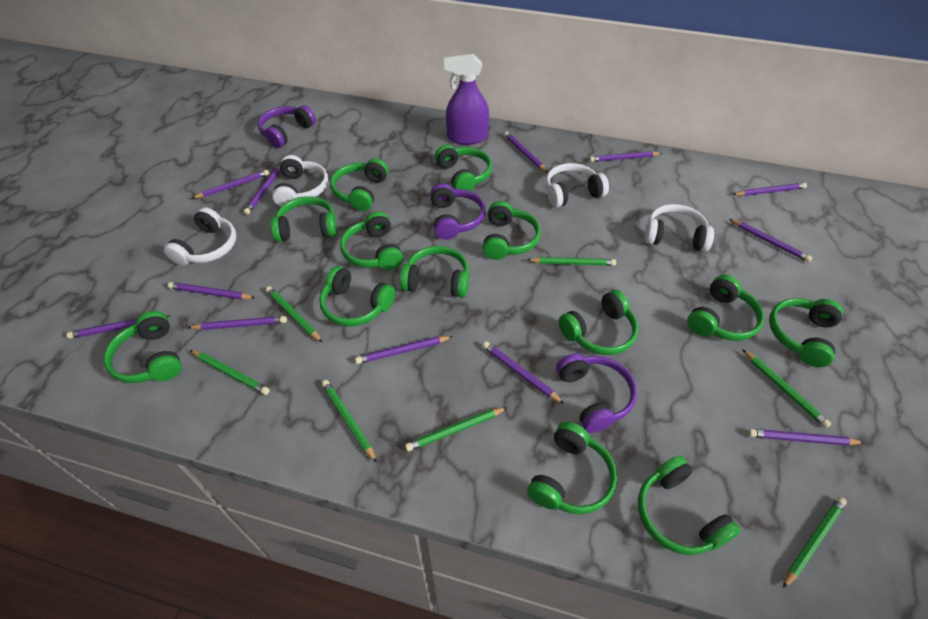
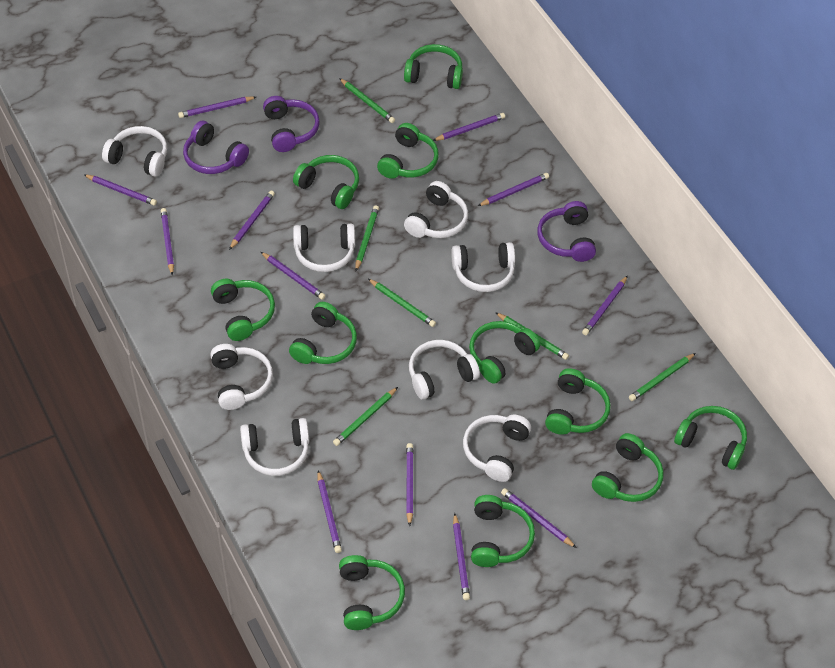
green headphones: [104,311,182,383] [271,196,337,242] [320,266,395,327] [330,158,389,211] [340,211,403,270] [400,246,469,298] [435,145,492,191] [482,201,541,260] [527,422,617,514] [559,290,638,355] [638,456,741,555] [687,275,764,341] [769,298,843,367] = 13 -> [211,279,275,341] [289,302,357,364] [293,155,359,209] [339,555,405,630] [377,123,439,179] [404,44,463,89] [469,321,540,384] [471,495,535,567] [545,368,611,435] [592,433,664,502] [674,406,747,470] = 11
green pencil: [190,350,270,395] [266,286,322,342] [322,380,377,463] [405,407,507,451] [528,257,616,266] [742,349,831,428] [783,497,847,588] = 7 -> [333,387,398,446] [339,78,395,123] [355,205,379,271] [368,279,436,327] [495,312,569,360] [629,353,696,401] = 6
purple spray bottle: [444,54,489,145] = 1 -> none = 0
white headphones: [164,207,236,266] [272,155,328,207] [546,163,609,208] [645,204,714,252] = 4 -> [102,126,167,177] [210,344,273,410] [240,418,309,476] [293,224,355,272] [404,181,468,238] [409,340,480,400] [451,242,515,292] [463,415,531,482] = 8

